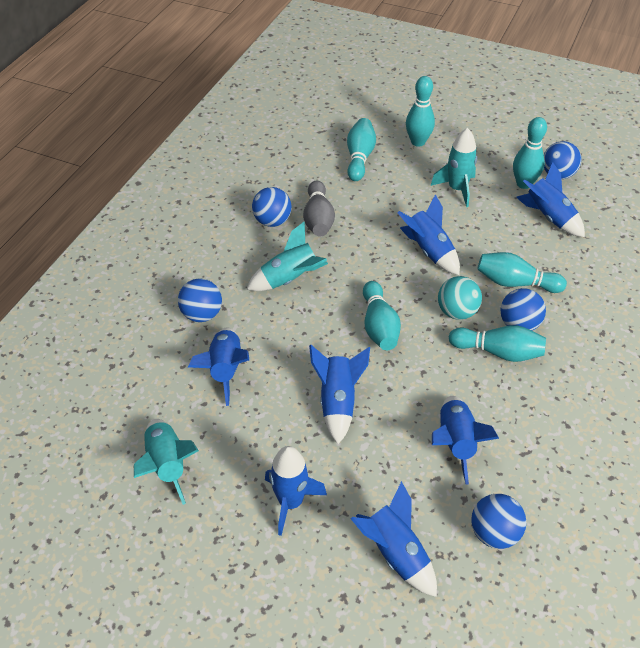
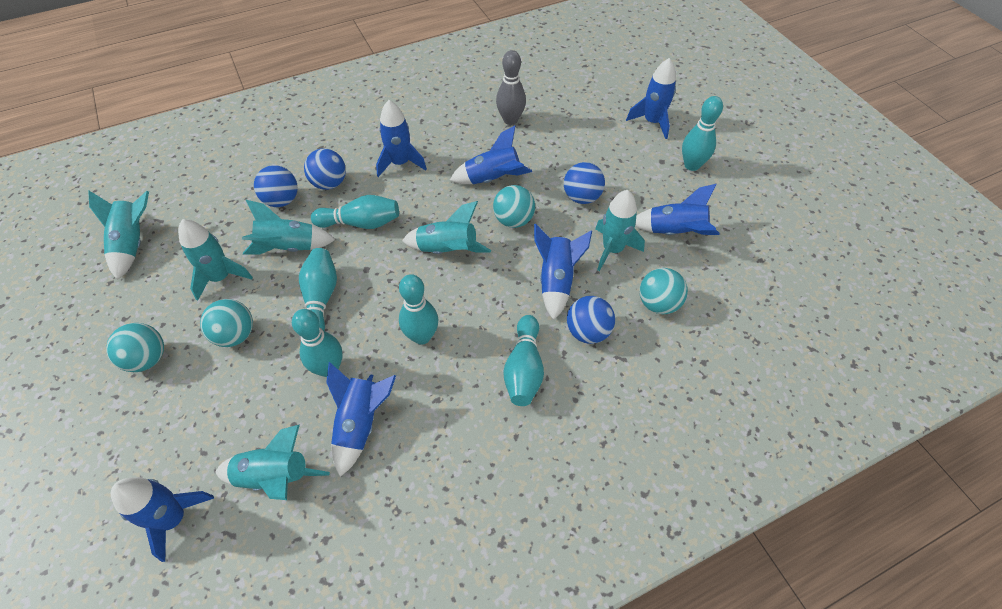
blue ball: [178,278,222,322] [252,187,291,227] [471,494,527,549] [500,288,546,331] [544,141,581,179] = 5 -> [254,165,298,207] [304,148,346,190] [564,162,605,204] [567,296,615,344] = 4
turquoise ball: [438,276,482,320] = 1 -> [106,323,164,372] [200,299,253,347] [493,185,535,228] [640,268,688,314] = 4
turquoise rocket: [134,419,199,505] [246,221,328,291] [430,128,477,207] = 3 -> [88,191,149,280] [178,219,253,301] [215,424,330,500] [242,200,335,255] [402,201,491,254] [595,190,645,271] = 6

